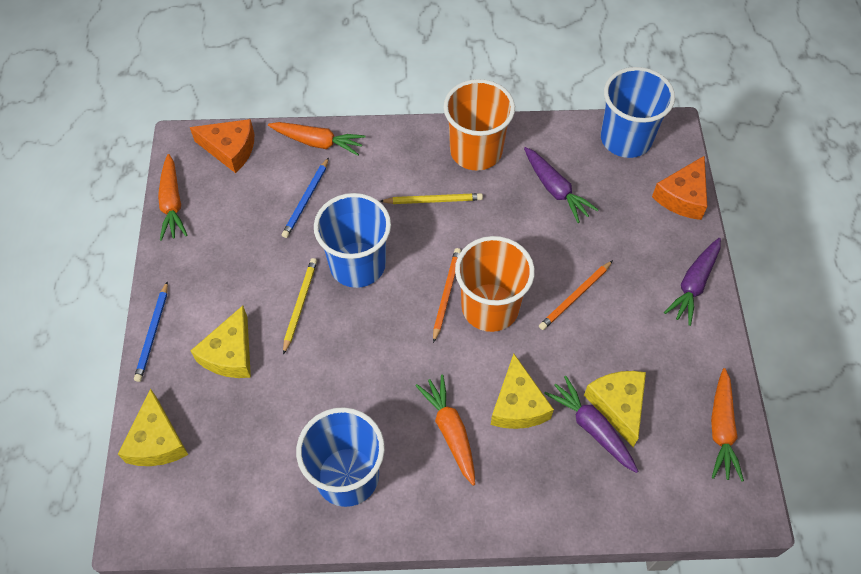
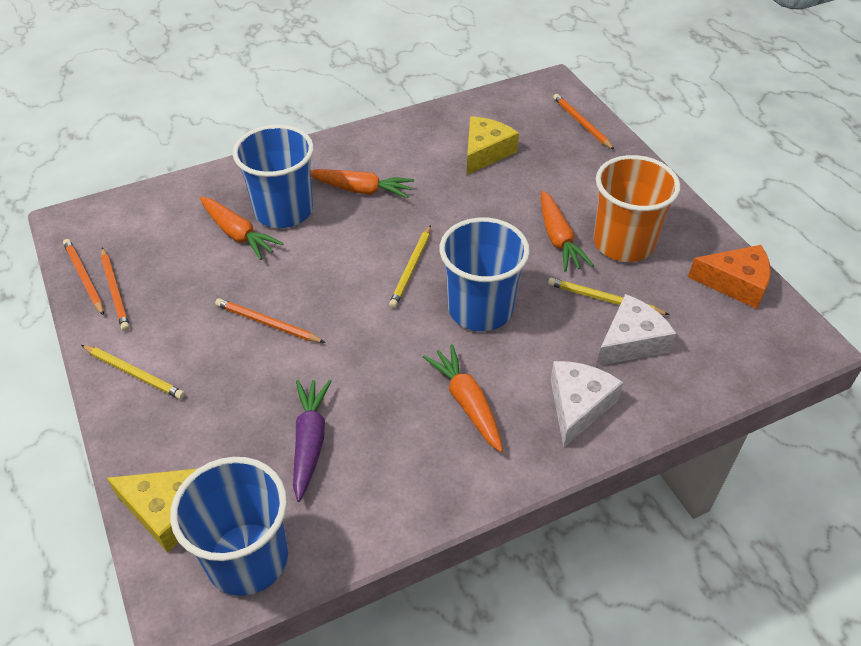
blue pencil: [134,281,168,382] [282,157,329,238] = 2 -> none = 0
orange cheese: [190,119,254,173] [652,155,707,220] = 2 -> [688,245,771,309] = 1
orange cup: [443,79,515,171] [455,236,535,332] = 2 -> [593,155,681,262] = 1
orange pencil: [433,248,461,343] [539,260,613,330] = 2 -> [63,239,104,316] [101,248,130,331] [215,298,325,343] [553,94,614,150] = 4
purple carrot: [524,147,599,223] [544,376,638,473] [664,238,721,326] = 3 -> [293,380,331,502] = 1
white cheese: none = 0 -> [551,361,623,448] [596,294,676,366] = 2
yellow cheese: [118,389,188,466] [191,306,251,378] [491,354,554,429] [584,371,646,447] = 4 -> [107,469,197,553] [467,116,519,175] = 2
yellow pencil: [283,258,317,355] [380,193,483,204] = 2 -> [81,345,185,399] [389,225,431,308] [548,278,670,315] = 3

